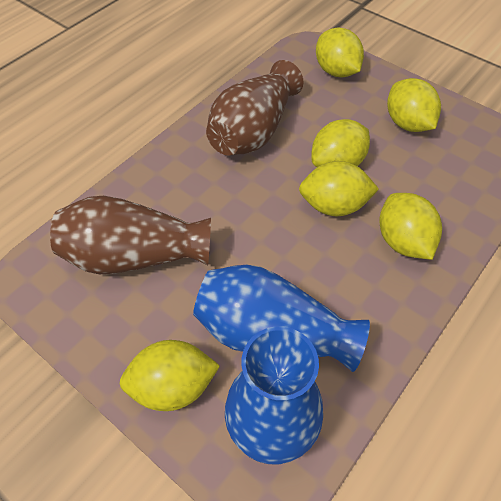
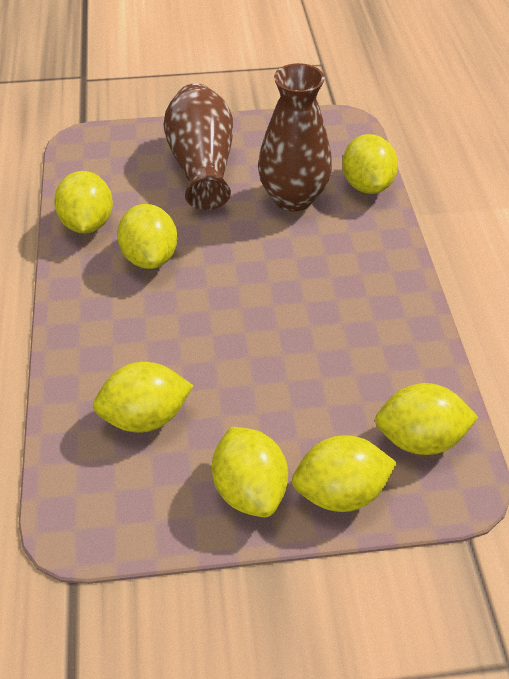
blue vase: [193,265,370,372] [225,327,323,464] = 2 -> none = 0
yellow lemon: [120,340,220,411] [299,161,379,216] [311,119,370,167] [316,28,364,77] [380,193,442,260] [387,78,441,132] = 6 -> [54,171,113,233] [93,362,194,433] [117,204,177,269] [212,427,288,517] [292,436,397,512] [342,134,398,194] [375,383,479,455] = 7

